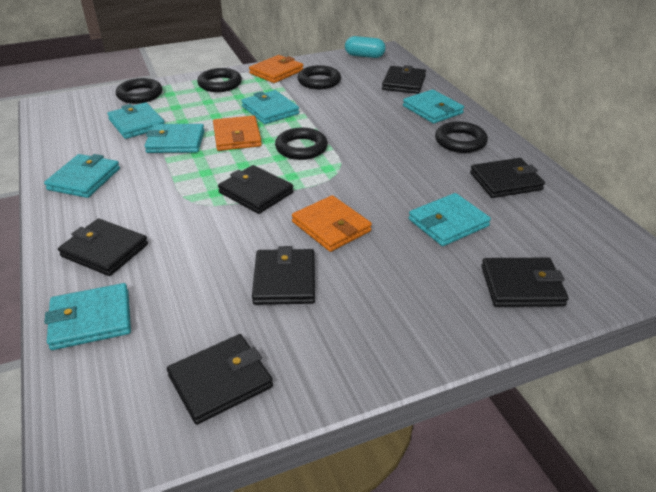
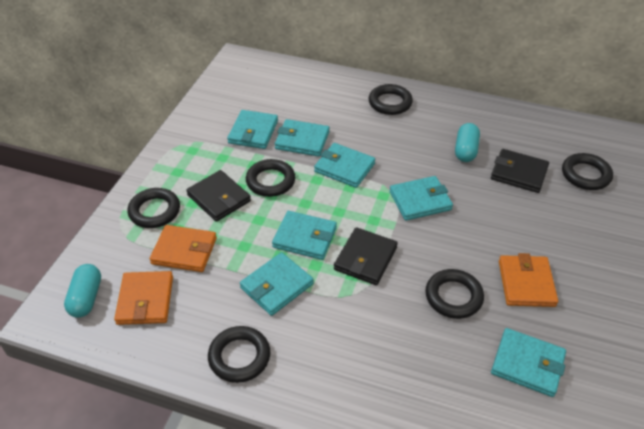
black ring: [116,78,162,104] [197,68,242,92] [275,128,328,160] [297,65,341,89] [435,121,488,153] = 5 -> [127,188,180,228] [208,326,270,383] [246,159,295,197] [369,84,413,115] [425,269,484,319] [562,153,613,190] = 6
black wallet: [58,219,148,276] [167,334,273,425] [218,165,294,214] [252,246,315,305] [382,65,426,94] [470,158,545,198] [481,258,569,307] = 7 -> [186,170,251,222] [334,227,398,285] [491,149,549,193] = 3
turquoise capsule: [345,36,386,58] = 1 -> [64,264,101,318] [455,123,480,162] = 2

